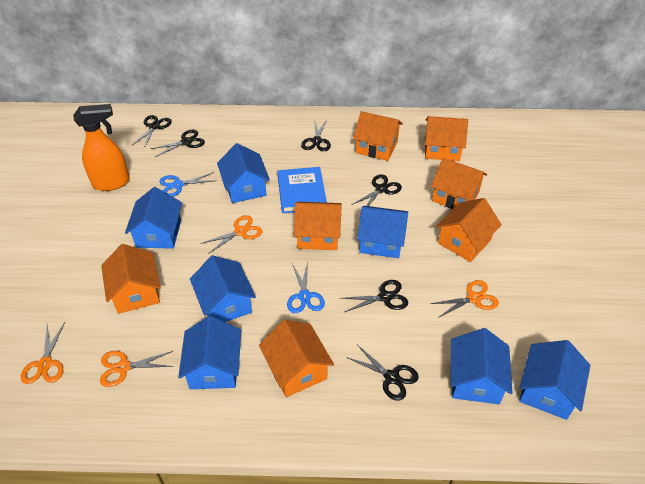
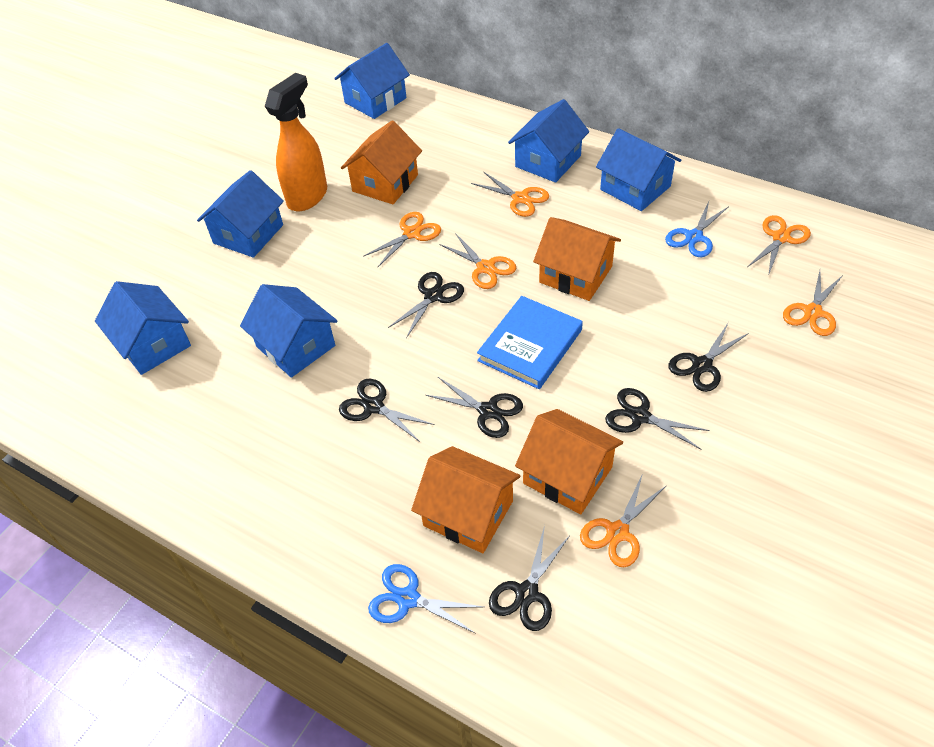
blue house: [125,187,182,249] [178,316,241,389] [190,255,256,322] [217,143,270,203] [357,206,408,258] [451,328,513,404] [519,340,590,420] = 7 -> [95,281,191,375] [197,170,284,258] [240,284,338,378] [334,43,410,119] [508,99,589,183] [596,128,681,211] = 6
orange house: [101,244,161,314] [259,320,334,397] [294,202,342,250] [353,111,403,161] [425,116,468,161] [431,158,487,209] [436,198,502,262] = 7 -> [341,120,422,204] [411,446,520,553] [515,409,623,514] [533,217,621,301] = 4
orange scissors: [21,322,65,384] [100,351,173,387] [200,215,262,254] [430,280,499,318] = 4 -> [363,212,441,267] [439,233,516,289] [471,172,549,217] [580,473,667,567] [747,215,811,276] [783,271,843,336] = 6

